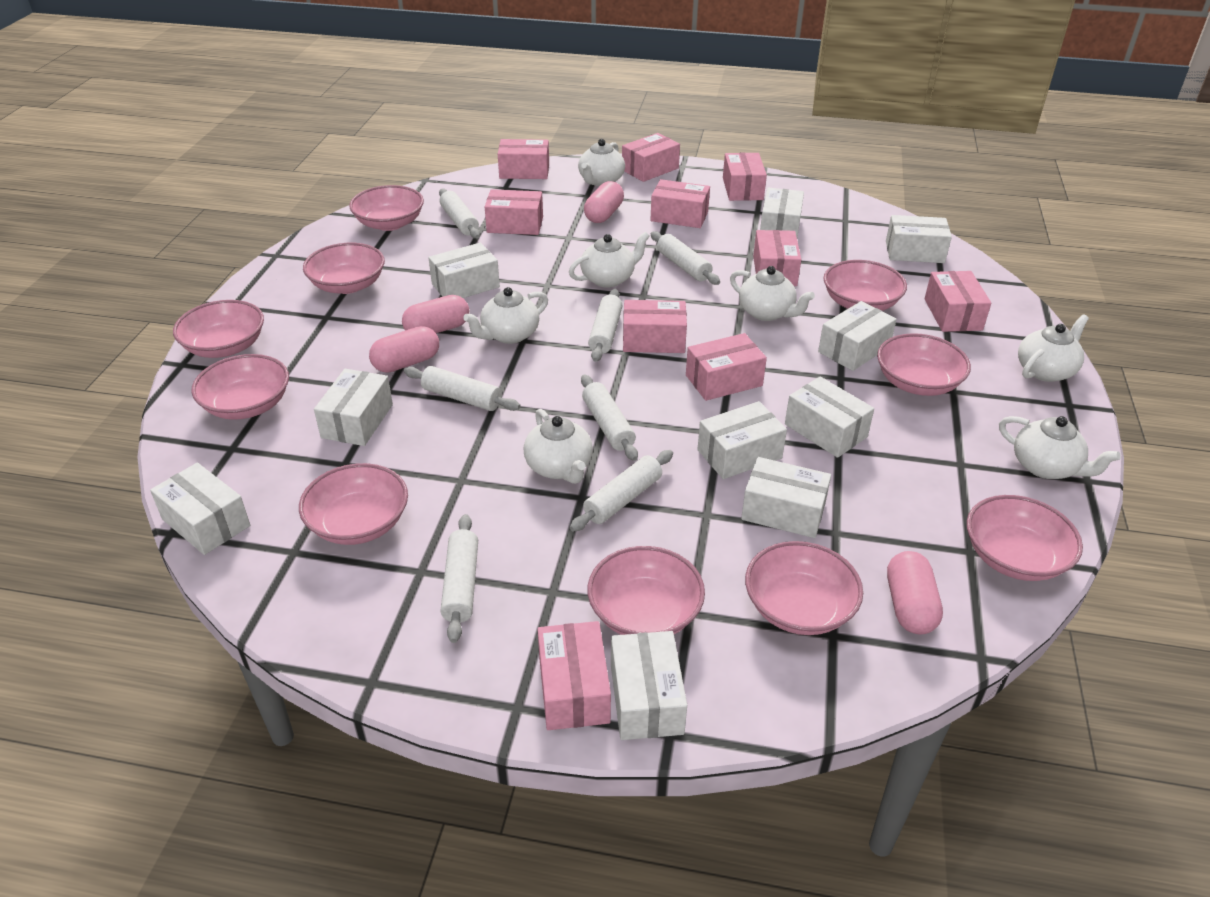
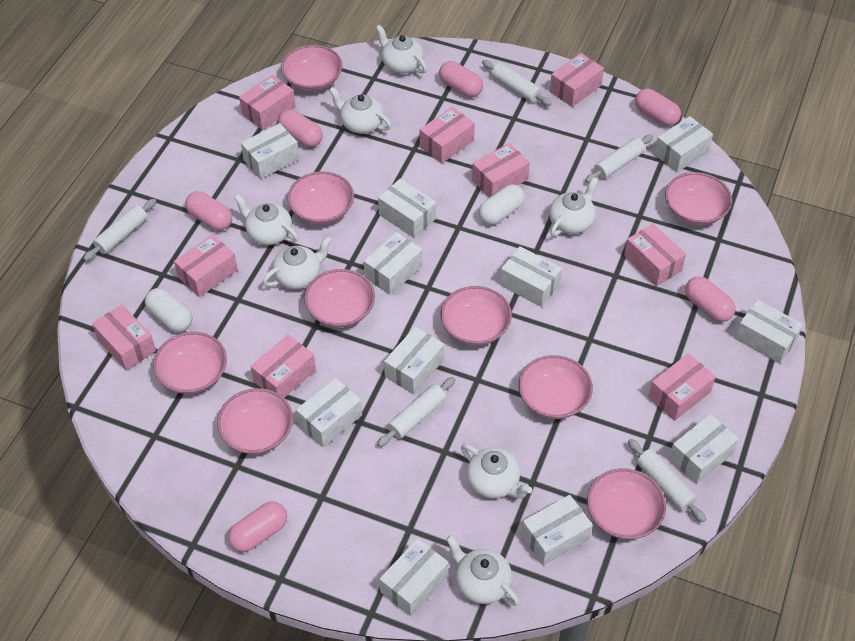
pink bowl: [173,300,264,358] [192,354,289,420] [299,463,408,545] [303,243,385,294] [349,185,424,231] [587,546,705,635] [745,541,863,635] [824,260,907,311] [877,333,971,396] [967,495,1083,581] = 10 -> [153,332,227,394] [217,388,293,454] [281,45,342,92] [287,171,354,225] [304,269,375,328] [440,286,512,346] [518,355,593,419] [587,468,666,539] [665,172,732,226] = 9
pink box: [485,189,543,235] [498,139,549,179] [538,621,611,730] [622,133,680,182] [623,300,687,353] [651,179,710,228] [686,333,767,401] [723,153,767,201] [753,230,801,286] [924,271,991,332] = 10 -> [92,304,156,371] [174,235,238,297] [239,75,295,130] [251,334,316,398] [420,107,475,163] [472,143,530,197] [550,53,604,107] [624,224,686,286] [648,353,716,421] = 9
pink capsule: [369,326,439,373] [402,295,469,333] [584,181,624,223] [887,551,943,635] = 4 -> [185,191,232,231] [228,501,287,552] [278,110,323,147] [439,61,483,97] [635,89,681,126] [685,276,736,322] = 6
white box: [150,463,250,555] [314,369,393,446] [428,243,500,298] [611,631,687,740] [697,401,787,479] [741,457,831,538] [760,188,804,237] [785,377,874,458] [818,301,897,371] [886,215,952,263] = 10 -> [241,123,299,179] [296,378,362,447] [364,232,422,295] [378,179,436,238] [379,538,449,616] [384,327,444,394] [500,246,562,307] [521,495,593,566] [654,116,713,172] [669,414,739,484] [735,300,803,364] = 11
white capsule: none = 0 -> [145,288,192,332] [479,184,525,225] = 2
white rolling pin: [404,366,520,411] [439,189,480,239] [440,514,478,643] [570,450,673,532] [581,375,638,461] [588,289,623,362] [651,231,720,285] = 7 -> [83,199,156,261] [377,377,455,447] [482,60,552,106] [585,135,653,183] [628,439,706,522] = 5

